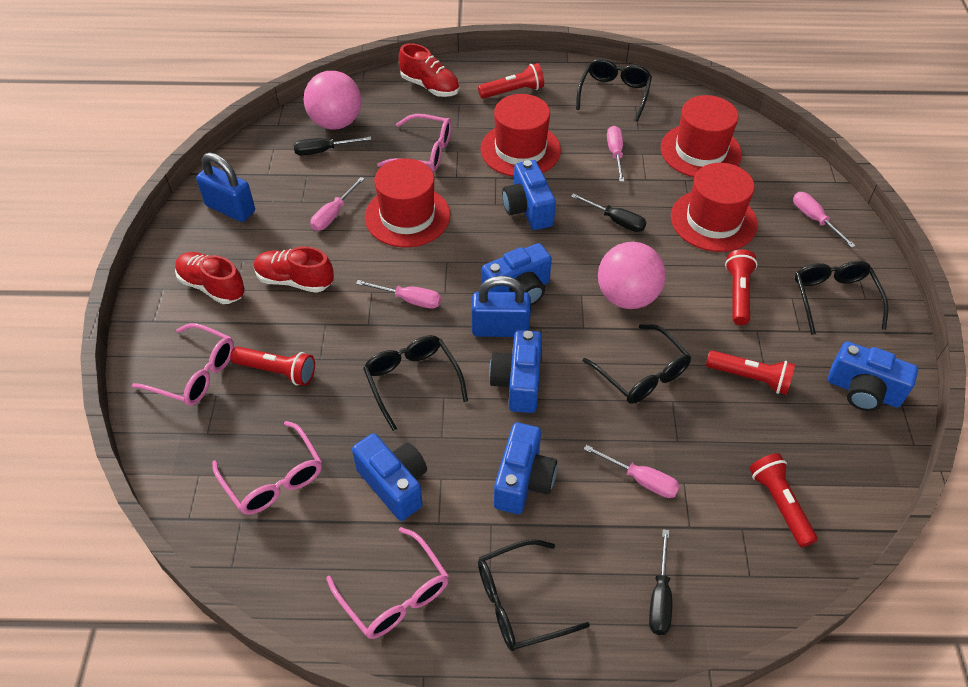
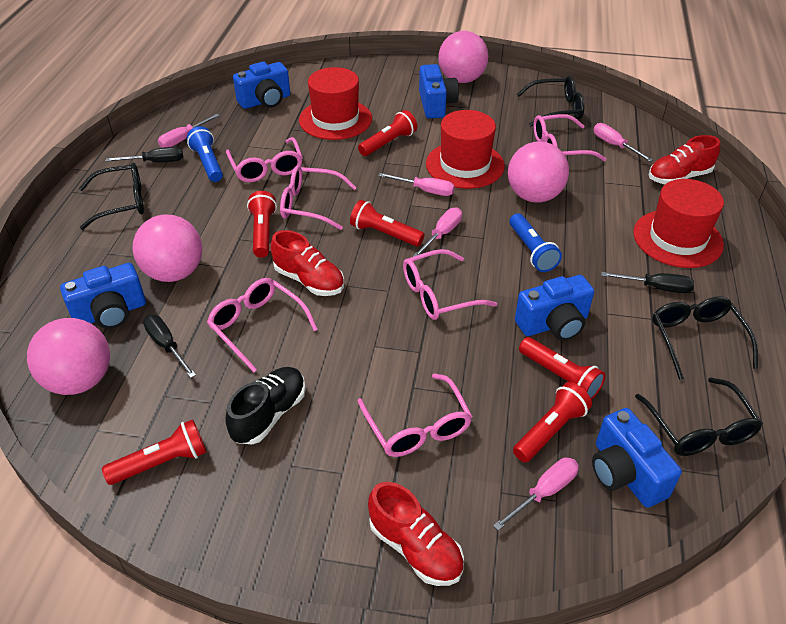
black glasses: [363,335,468,431] [478,540,590,651] [576,58,652,122] [583,324,692,404] [795,261,888,335] = 5 -> [79,163,144,230] [517,76,584,127] [635,378,763,456] [652,297,758,380] = 4
black shoe: none = 0 -> [225,367,306,444] = 1
blue camera: [352,433,427,521] [482,243,552,305] [489,330,542,413] [494,422,557,514] [502,160,556,230] [828,341,918,411] = 6 -> [60,263,146,329] [233,62,290,109] [419,64,459,118] [515,275,594,341] [592,408,682,508] = 5
blue flashlight: none = 0 -> [187,126,223,182] [509,213,562,272] = 2
blue padlock: [196,153,255,222] [472,276,531,337] = 2 -> none = 0
pink ball: [304,71,361,130] [598,242,666,309] = 2 -> [27,318,110,395] [132,214,202,282] [438,31,488,83] [508,141,569,203] = 4
pink glasses: [132,323,234,406] [212,421,322,515] [326,527,449,639] [377,114,451,171] = 4 -> [207,278,318,372] [226,137,303,182] [280,165,357,230] [358,373,472,457] [403,249,497,320] [533,114,606,161] = 6
red flashlight: [230,347,315,386] [478,63,544,99] [706,350,795,395] [725,249,757,325] [749,453,817,547] = 5 -> [102,419,206,485] [247,191,277,258] [350,200,424,247] [358,110,417,156] [513,382,592,462] [519,337,606,400] = 6
red hat: [365,158,450,248] [480,94,561,177] [661,95,742,177] [671,163,758,252] = 4 -> [299,67,372,140] [426,110,505,189] [633,179,724,268] = 3

